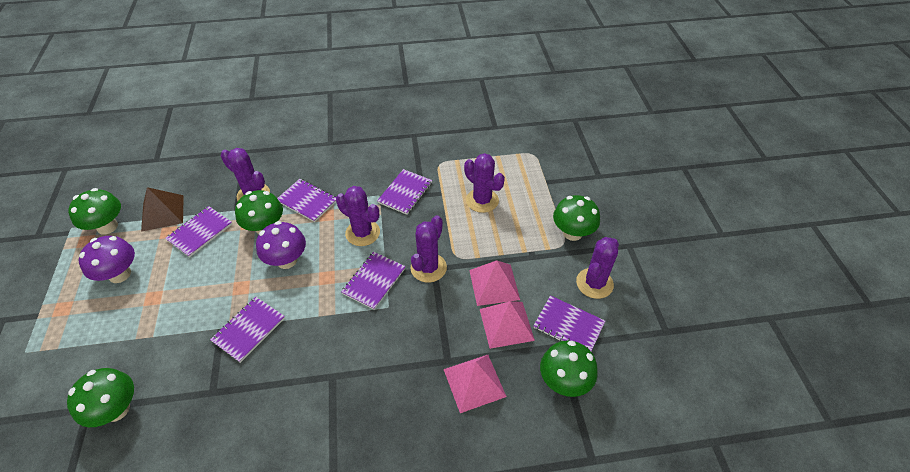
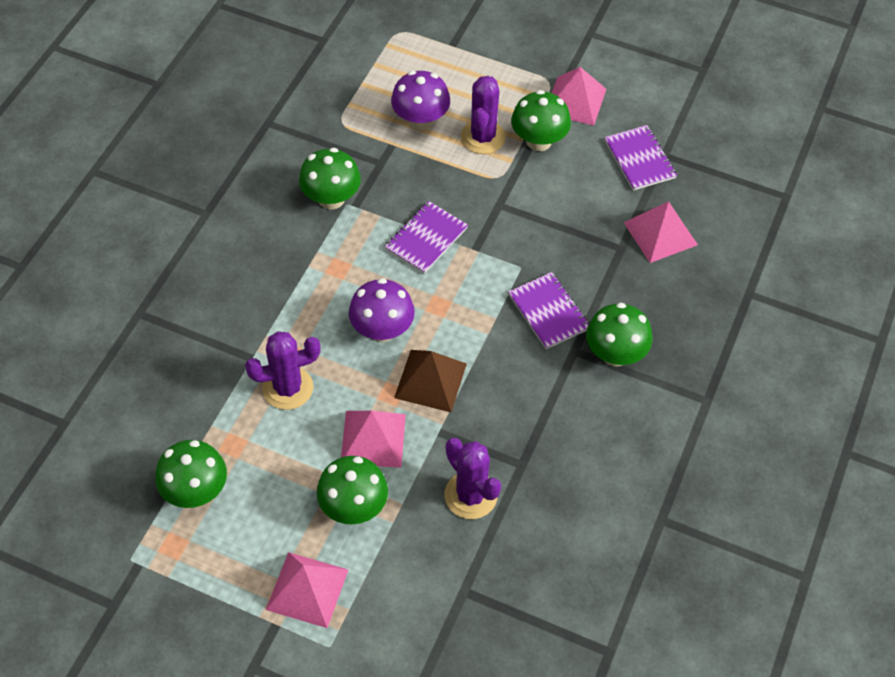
pink pyramid: [444,355,507,413] [469,260,520,306] [480,301,535,349] = 3 -> [266,552,348,628] [341,411,406,468] [552,67,606,126] [623,201,698,263] = 4
purple cactus: [221,148,270,201] [336,186,380,246] [410,215,447,283] [464,153,505,213] [576,237,619,299] = 5 -> [245,331,321,410] [444,438,501,519] [461,76,506,154] = 3
purple notebook: [165,206,232,257] [210,297,285,363] [277,179,336,222] [341,252,406,310] [377,169,432,215] [533,295,605,351] = 6 -> [384,201,468,274] [508,272,589,349] [604,125,677,191] = 3

